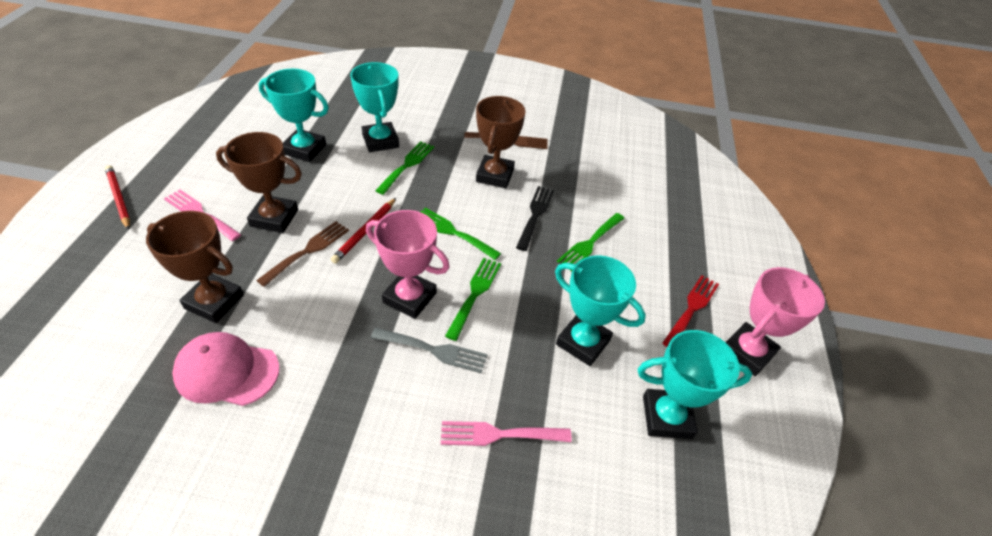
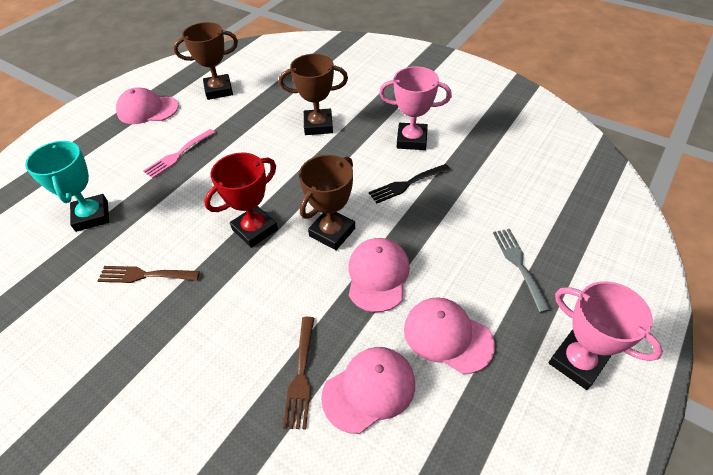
green fork: [375,141,434,195] [420,208,501,260] [445,258,501,341] [557,213,625,271] = 4 -> none = 0
pink cap: [172,332,280,406] = 1 -> [116,87,179,124] [321,347,415,434] [348,238,410,312] [404,297,495,374] = 4
pink fork: [164,189,241,241] [441,421,572,446] = 2 -> [143,129,215,178] = 1
red fork: [663,275,719,347] = 1 -> none = 0
red pencil: [105,165,130,230] [331,198,396,264] = 2 -> none = 0
red trophy: none = 0 -> [204,153,278,248] = 1
turquoise trophy: [259,69,329,162] [350,62,399,152] [555,255,646,366] [637,330,752,439] = 4 -> [25,141,109,232] = 1

